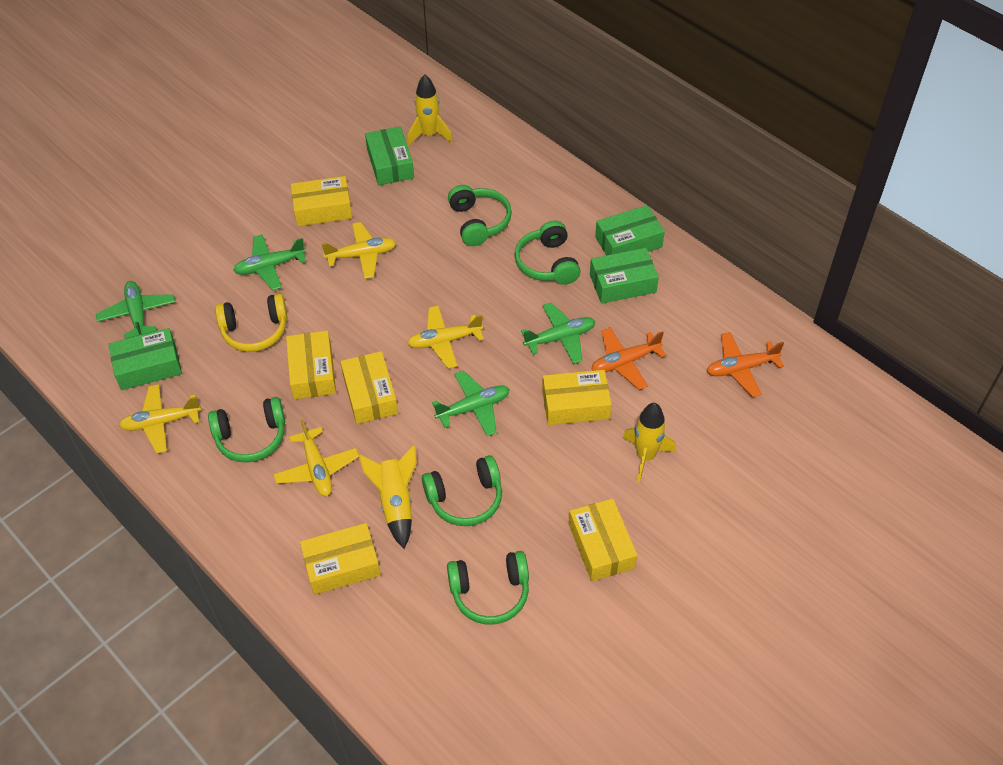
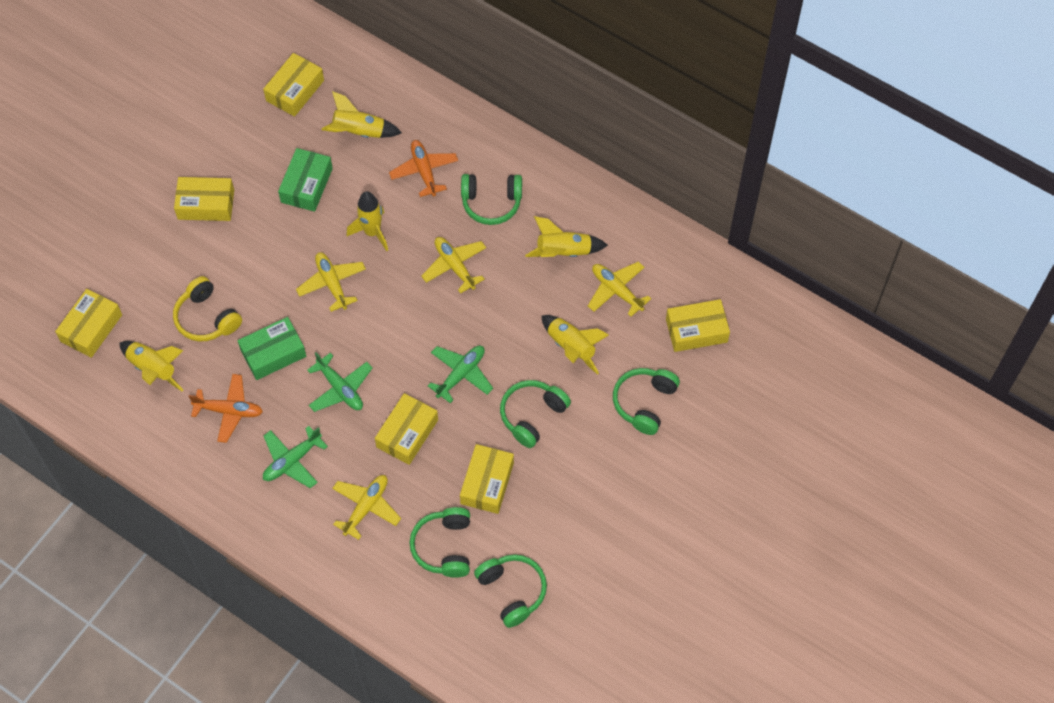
green box: [109,328,182,390] [365,126,414,185] [590,248,659,304] [595,205,665,255] = 4 -> [238,317,306,380] [278,148,333,212] = 2
green plane: [96,281,175,339] [233,234,306,290] [432,370,510,436] [521,302,595,364] = 4 -> [263,426,328,488] [307,352,372,412] [428,346,493,403] = 3
yellow rocket: [359,445,417,549] [407,74,453,146] [622,403,676,483] = 3 -> [120,341,184,391] [322,91,402,138] [347,191,388,251] [525,216,608,257] [541,315,609,375] = 5

